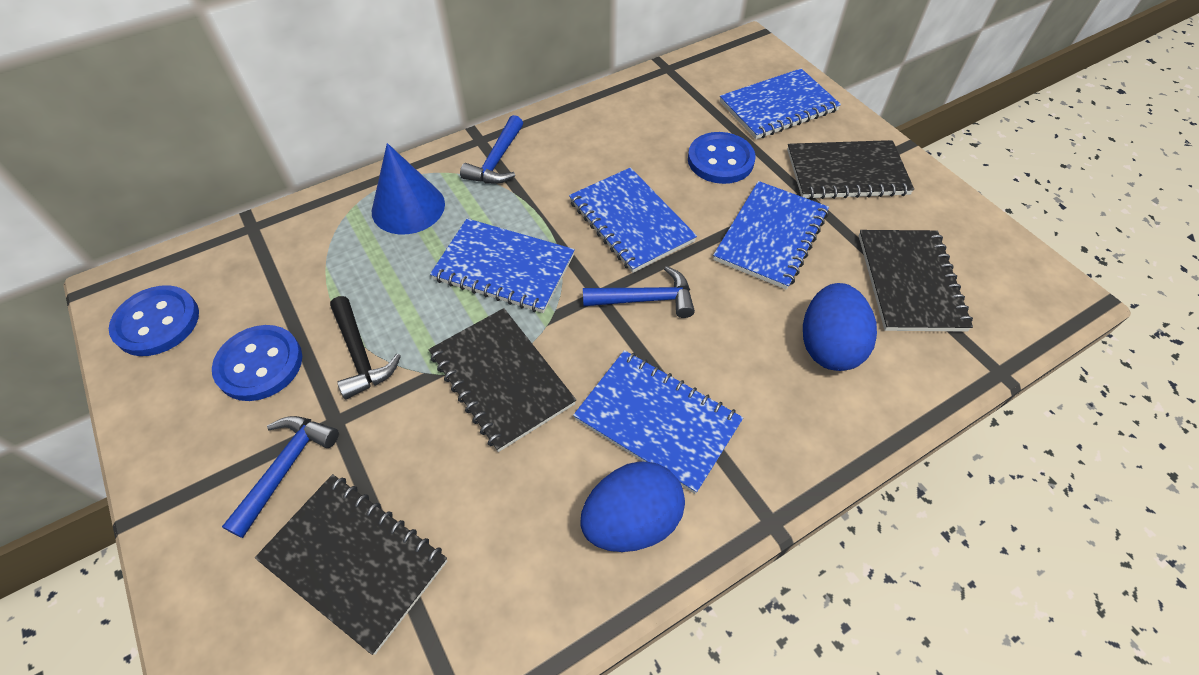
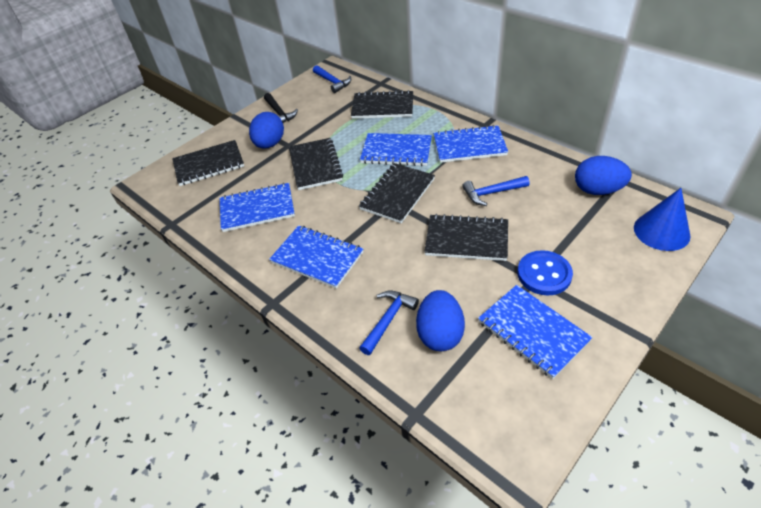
black notebook: [255,474,447,655] [429,308,576,452] [787,140,914,199] [859,230,973,331] = 4 -> [172,140,244,186] [289,138,343,190] [351,90,413,119] [359,163,435,223] [424,214,508,261] = 5
blue button: [109,285,199,356] [212,325,302,401] [688,132,755,184] = 3 -> [517,250,573,295] = 1
blue egg: [580,461,685,552] [803,283,877,371] = 2 -> [249,112,284,149] [416,290,465,351] [575,156,632,195] = 3

